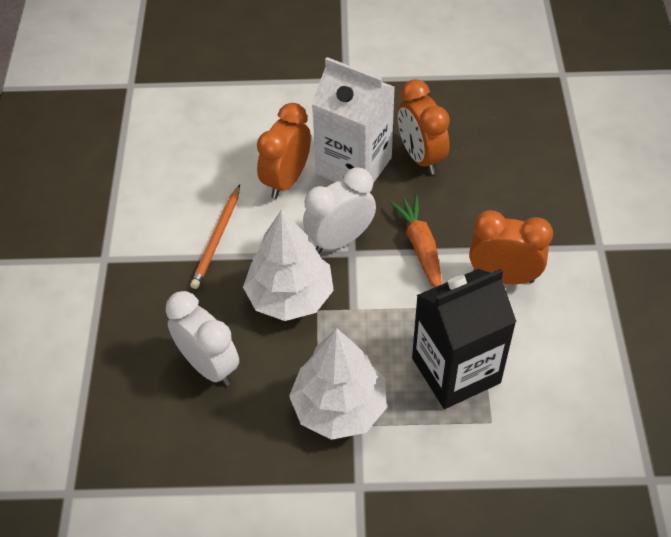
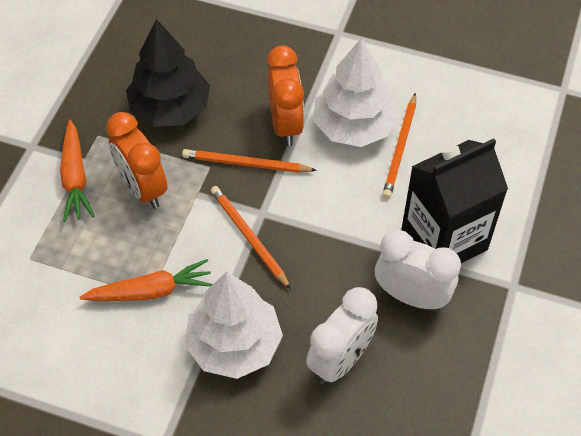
black tree: none = 0 -> [126,19,210,127] = 1
orange carrot: [390,195,442,288] = 1 -> [60,120,95,222] [79,259,213,301] = 2
orange clock: [257,103,311,199] [398,79,450,175] [469,210,553,284] = 3 -> [106,112,167,209] [267,45,304,146] = 2
orange pencil: [190,185,240,289] = 1 -> [182,149,317,173] [211,186,291,289] [382,93,416,199] = 3
white carton: [312,57,395,183] = 1 -> none = 0

